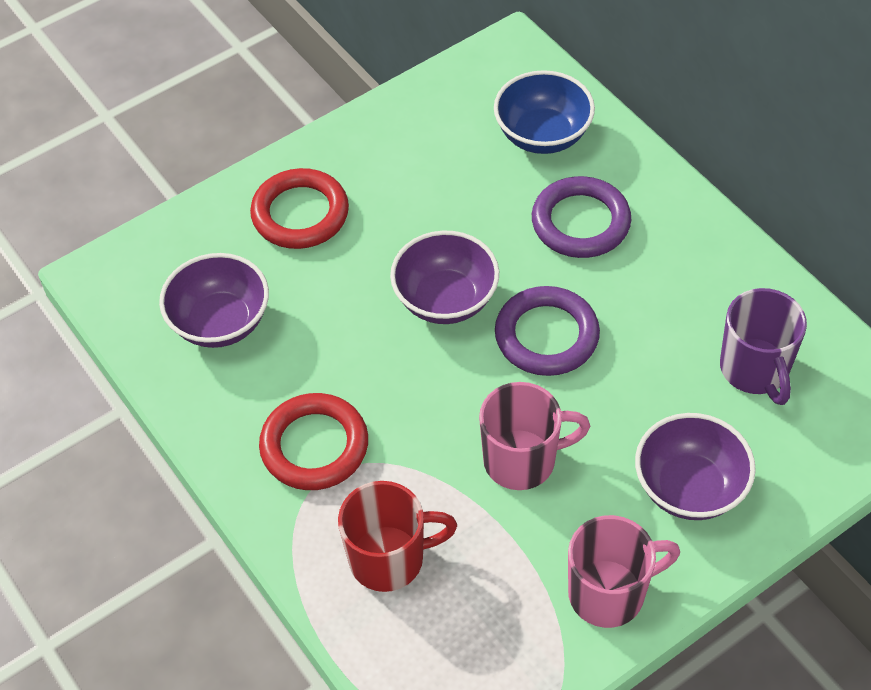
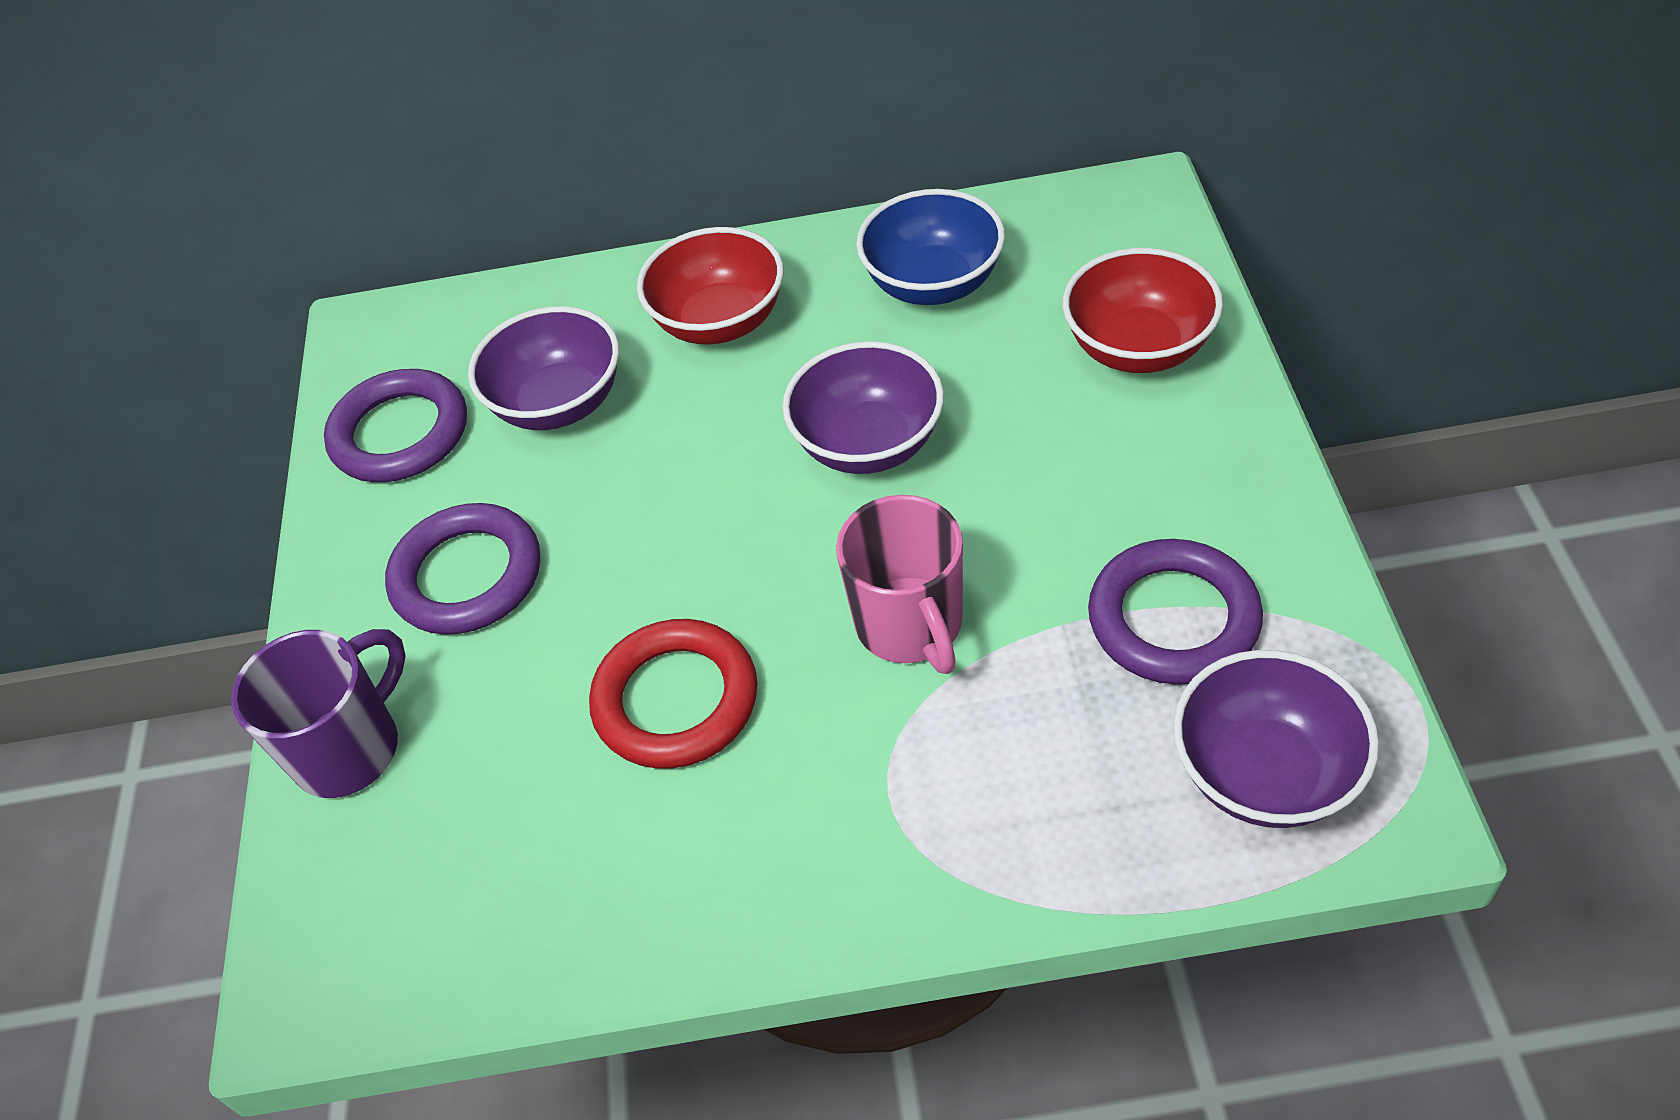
pink mug: [479,382,590,490] [568,515,680,628] = 2 -> [836,495,963,674] = 1
purple ring: [495,286,600,376] [532,176,631,258] = 2 -> [324,369,467,482] [385,503,540,635] [1088,539,1263,685] = 3
red bowl: none = 0 -> [637,227,784,344] [1062,248,1223,373] = 2
red mug: [338,481,457,592] = 1 -> none = 0
red ring: [250,168,349,249] [259,393,368,490] = 2 -> [589,619,758,769] = 1

